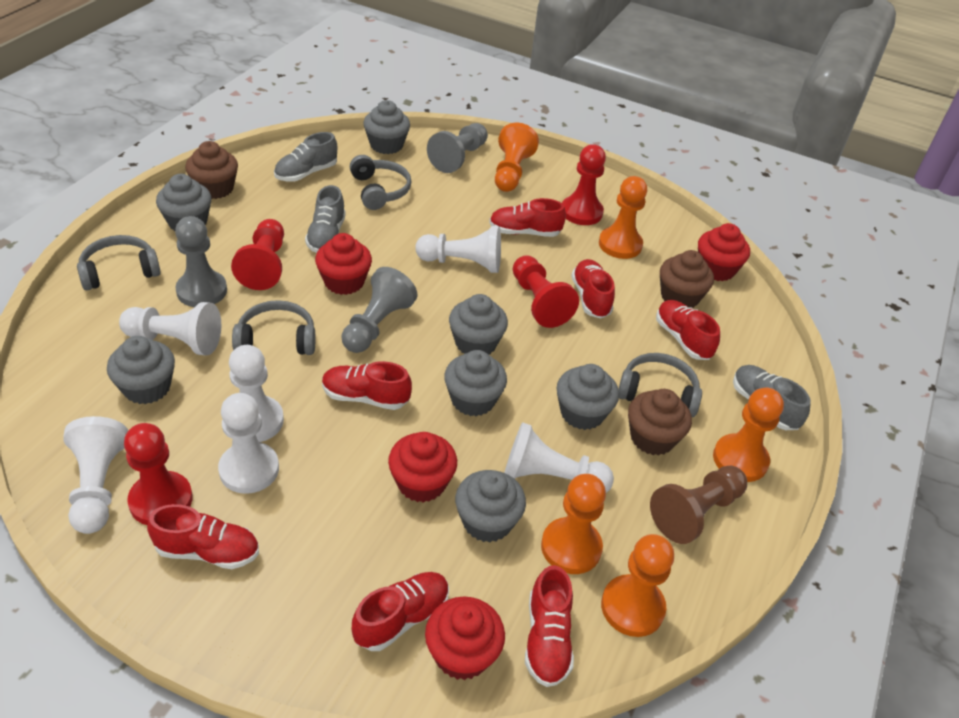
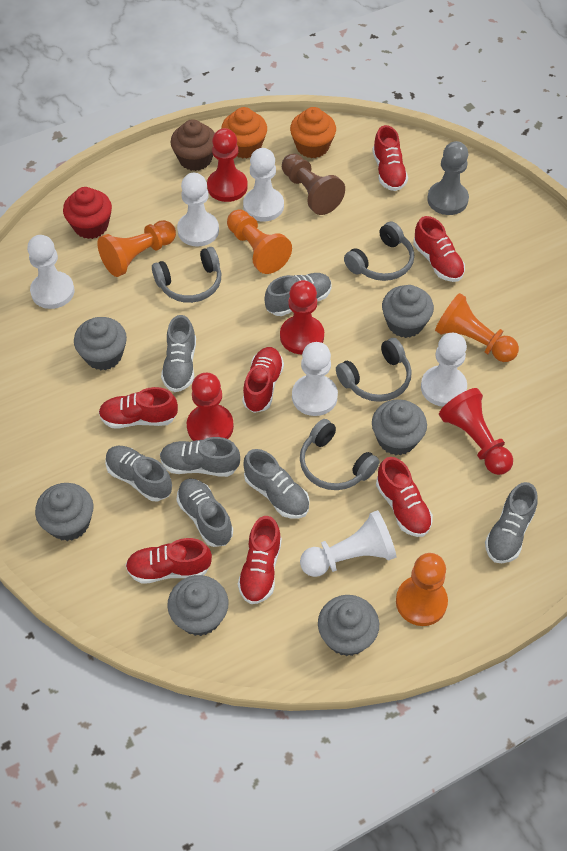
brown cupcake: [185,141,238,199] [628,389,692,455] [660,250,714,308] = 3 -> [171,119,215,171] = 1
grey cupcake: [107,336,175,404] [156,174,211,231] [363,100,410,154] [444,350,507,416] [449,294,508,355] [455,470,526,542] [557,364,619,430] = 7 -> [35,483,93,541] [74,317,127,370] [167,575,228,636] [318,595,379,656] [372,399,427,455] [382,285,434,338] = 6
grey pawn: [175,216,227,307] [341,267,417,353] [427,123,488,173] = 3 -> [427,141,469,215] = 1
grey shoe: [274,132,337,182] [305,185,346,253] [733,365,811,430] = 3 -> [105,446,172,501] [160,437,240,477] [161,315,196,392] [177,478,233,547] [243,449,310,518] [264,273,332,316] [485,482,538,563] = 7
orange cupcake: none = 0 -> [221,107,267,158] [290,107,336,158] = 2
orange pawn: [495,123,539,192] [541,474,606,574] [599,176,647,259] [601,534,674,637] [713,387,784,482] = 5 -> [97,220,176,277] [227,209,292,274] [396,553,448,626] [435,293,519,362] = 4
red cupcake: [315,233,372,295] [388,432,457,503] [425,597,505,680] [698,223,750,281] = 4 -> [63,187,112,239] = 1

